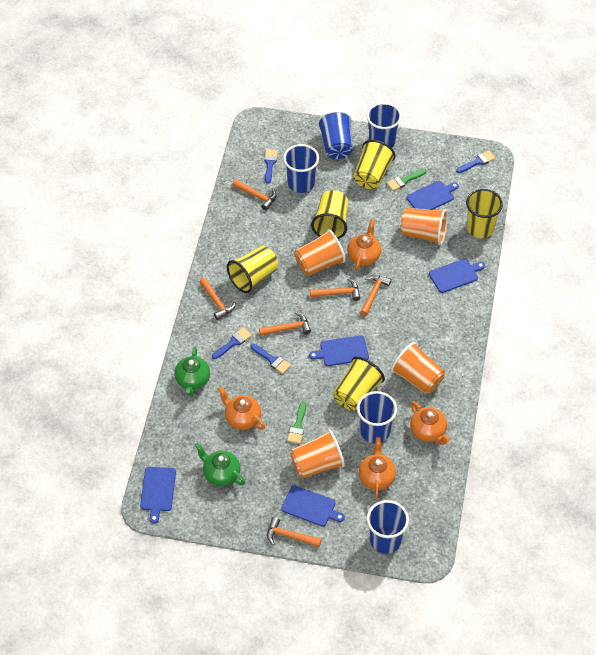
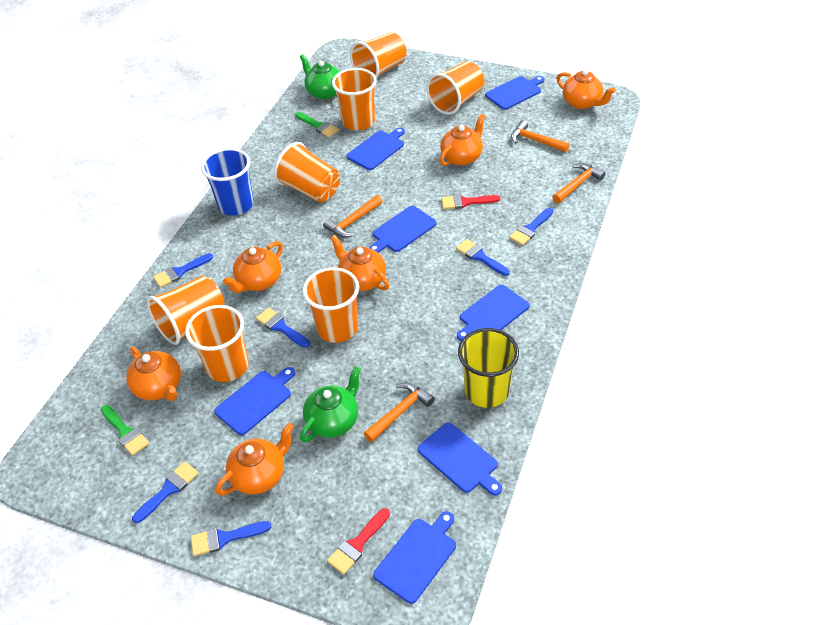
blue brush: [212,327,252,359] [250,344,291,374] [264,149,278,184] [456,150,495,173] = 4 -> [132,461,199,523] [153,253,213,288] [191,521,271,556] [256,308,310,348] [456,239,510,276] [509,208,553,246] = 6
blue cup: [283,144,319,193] [317,110,353,159] [357,391,397,443] [366,103,402,148] [367,500,409,554] = 5 -> [201,148,254,215] = 1
blue cutting board: [140,467,176,523] [281,485,345,527] [309,335,369,366] [406,181,459,210] [429,259,485,293] = 5 -> [214,367,295,435] [346,127,405,170] [369,206,437,253] [373,511,456,604] [418,422,502,496] [457,285,529,341] [485,76,544,110] = 7
orange cup: [290,430,345,478] [295,230,346,276] [391,342,445,394] [401,208,448,245] = 4 -> [147,276,225,345] [185,305,249,382] [274,142,340,202] [303,267,359,343] [332,68,377,131] [350,32,407,78] [426,61,484,115] = 7
orange hammer: [199,278,236,320] [232,179,277,210] [259,312,311,336] [267,517,322,547] [310,278,360,301] [360,275,391,316] = 6 -> [323,195,382,238] [364,383,435,442] [511,120,569,152] [553,163,606,204] = 4
orange teapot: [218,387,265,430] [347,220,381,271] [358,437,396,498] [410,401,450,445] = 4 -> [126,347,181,401] [216,423,294,495] [223,241,283,293] [330,235,389,291] [440,114,485,166] [557,69,616,109] = 6
red brush: none = 0 -> [327,508,390,575] [441,194,500,209] = 2
yellow cup: [227,246,278,293] [311,190,348,239] [333,356,385,411] [353,140,395,189] [466,189,503,238] = 5 -> [458,328,519,408] = 1

